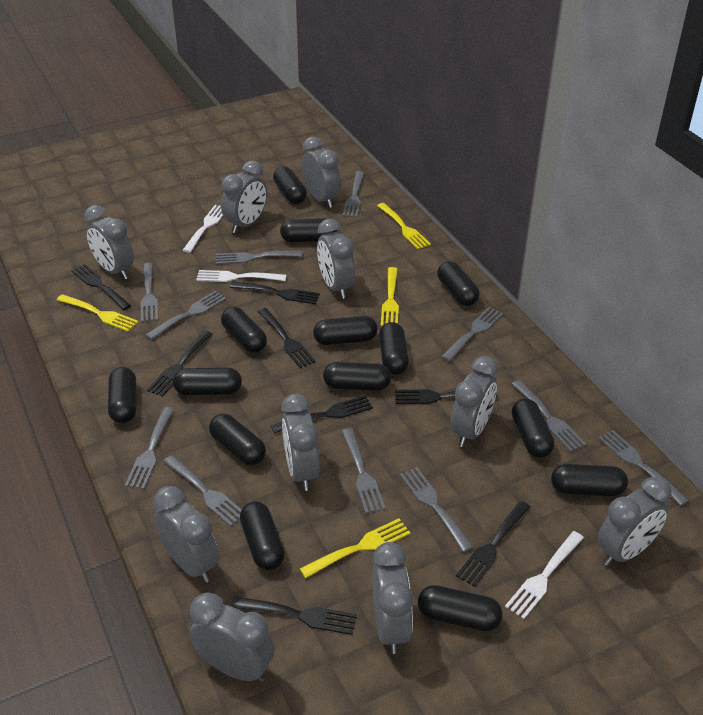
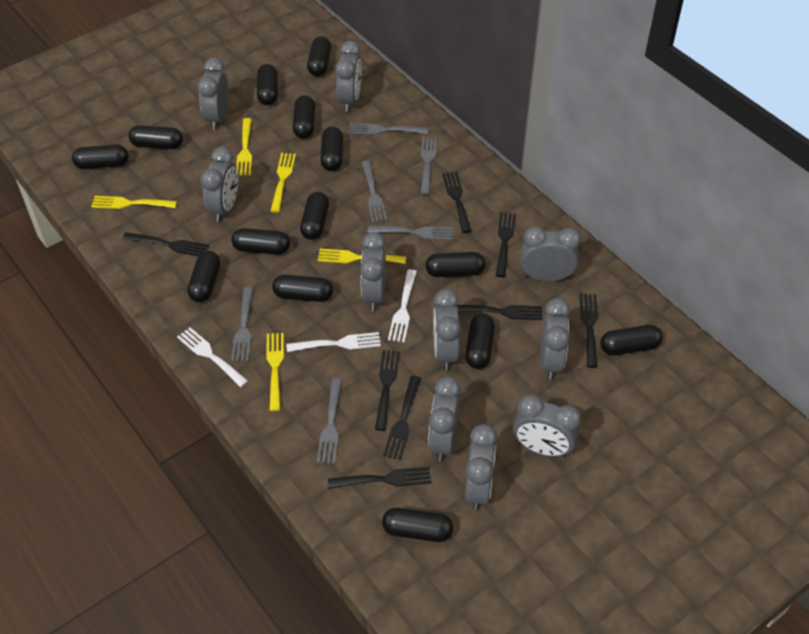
grey fork: [125,407,175,489] [140,263,158,322] [146,291,226,340] [163,455,242,527] [216,251,303,264] [342,171,364,218] [342,428,386,513] [400,467,473,552] [441,307,503,362] [512,380,586,452] [599,430,689,506] = 11 -> [231,287,253,362] [317,379,342,464] [348,123,428,135] [362,161,387,223] [368,226,454,240] [420,137,437,195] = 6
yellow fork: [57,294,138,332] [300,519,410,578] [377,203,431,249] [381,267,399,326] = 4 -> [91,196,177,209] [236,118,252,176] [266,333,284,411] [271,153,296,213] [318,249,406,264] = 5

